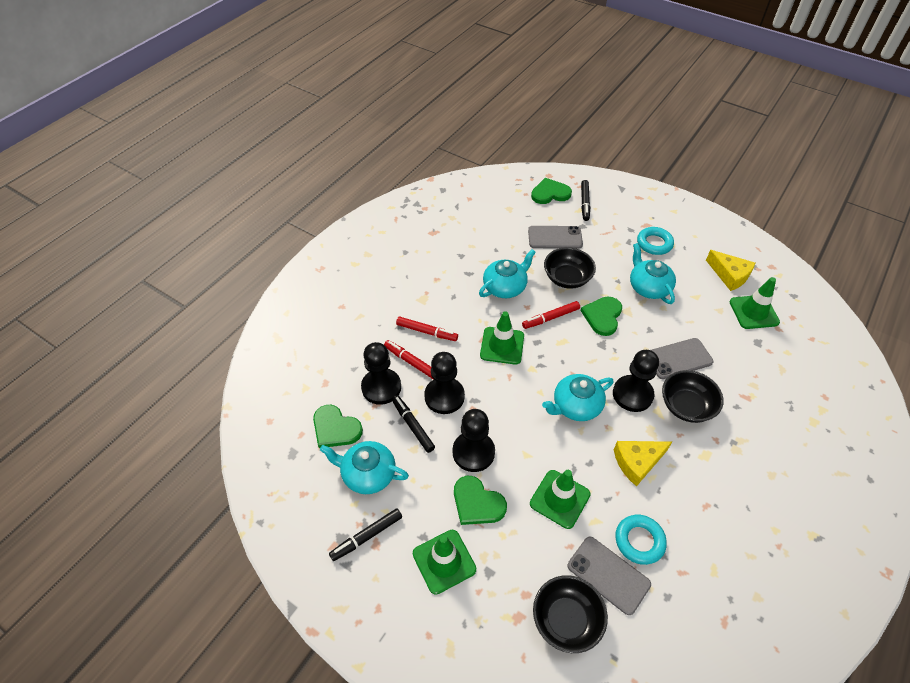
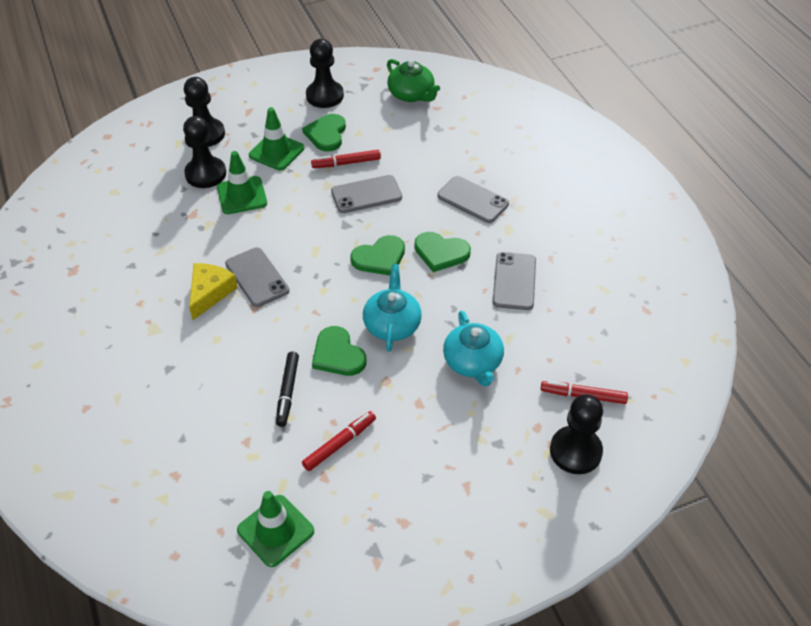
black bowl: [533,575,608,653] [544,247,596,289] [662,370,724,423] = 3 -> none = 0
black marker: [329,508,402,561] [392,395,435,453] [581,180,590,221] = 3 -> [276,352,299,427] = 1
green teapot: none = 0 -> [387,59,440,102] = 1
green traffic cone: [413,530,476,595] [480,311,524,364] [530,470,591,529] [730,277,780,329] = 4 -> [217,151,267,214] [237,491,314,567] [249,107,304,170] = 3
grey phone: [528,226,583,249] [568,537,651,615] [651,338,713,379] = 3 -> [225,247,289,307] [331,175,402,213] [437,176,509,223] [493,252,536,310] = 4
turquoise ring: [615,515,667,565] [637,227,674,255] = 2 -> none = 0
turquoise teapot: [320,441,409,494] [479,249,536,298] [542,374,614,421] [630,243,676,304] = 4 -> [363,264,422,352] [443,310,504,387] = 2
yellow cheese: [614,441,672,486] [706,250,755,291] = 2 -> [189,263,238,320] = 1

